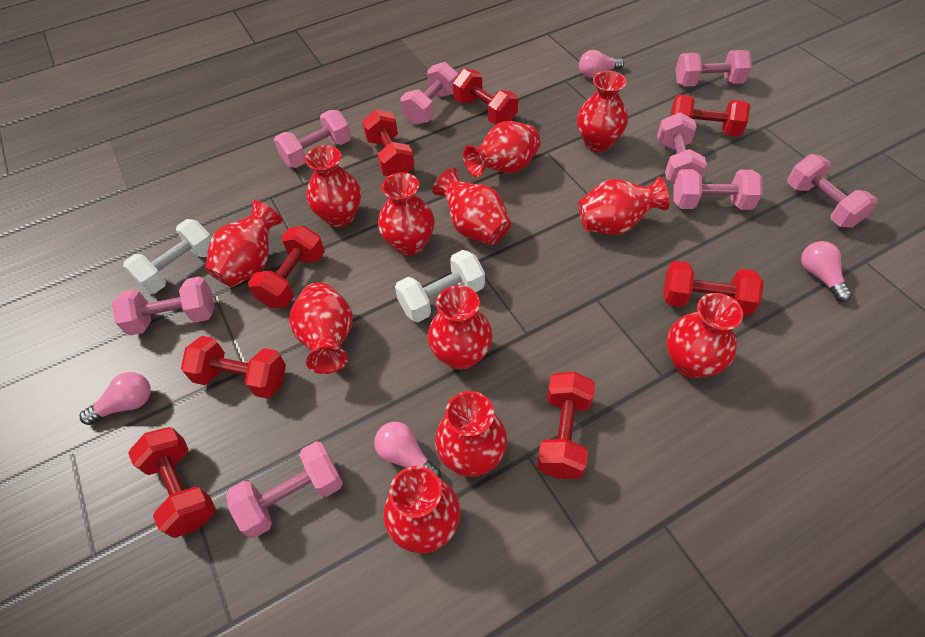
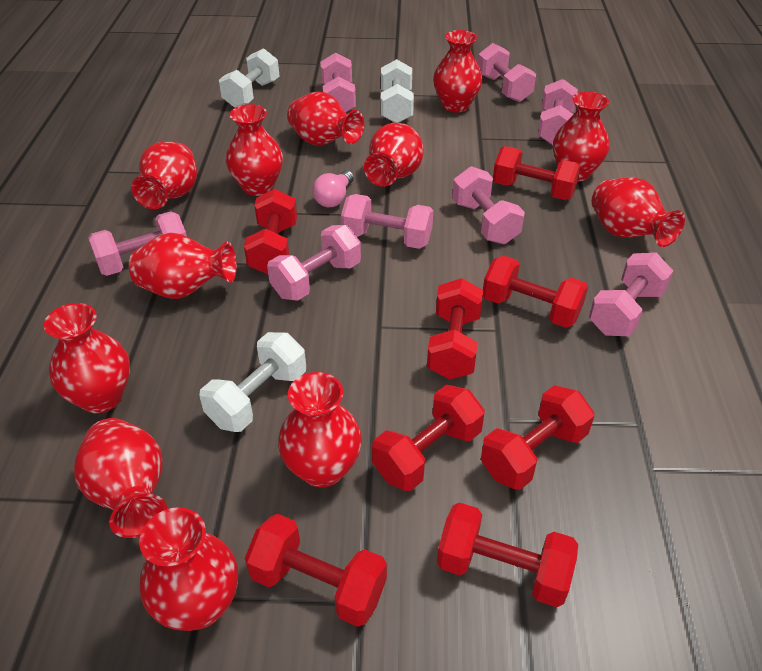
pink light bulb: [80,372,151,425] [374,422,441,478] [579,50,624,78] [801,241,852,302] = 4 -> [312,170,354,207] = 1
white dumbbell: [123,219,212,294] [395,250,485,322] = 2 -> [199,332,306,432] [219,48,279,108] [381,59,414,123] = 3

